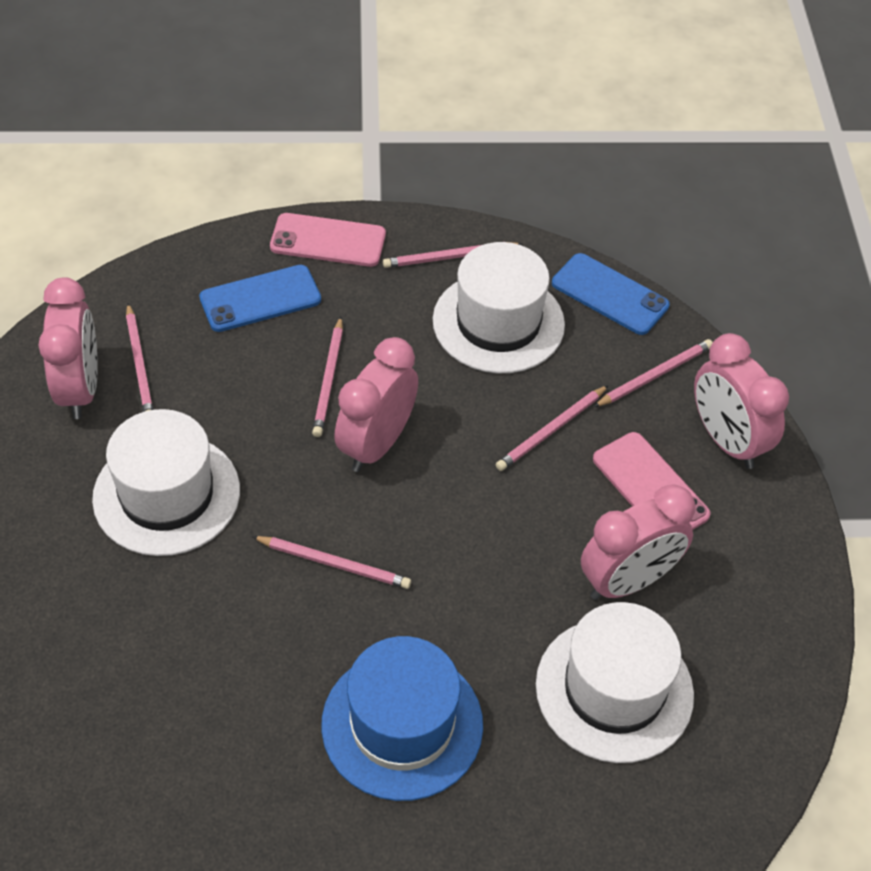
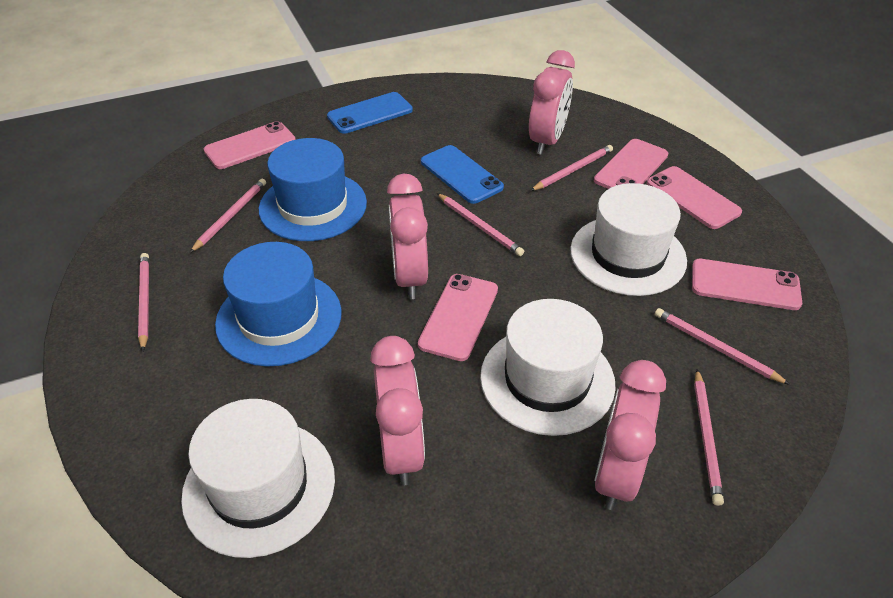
blue hat: [321,636,483,801] = 1 -> [215,242,342,367] [259,138,367,241] = 2
pink phone: [270,213,386,267] [593,432,711,530] = 2 -> [204,121,296,169] [418,274,498,361] [594,139,669,189] [647,166,742,229] [692,259,802,310] = 5

